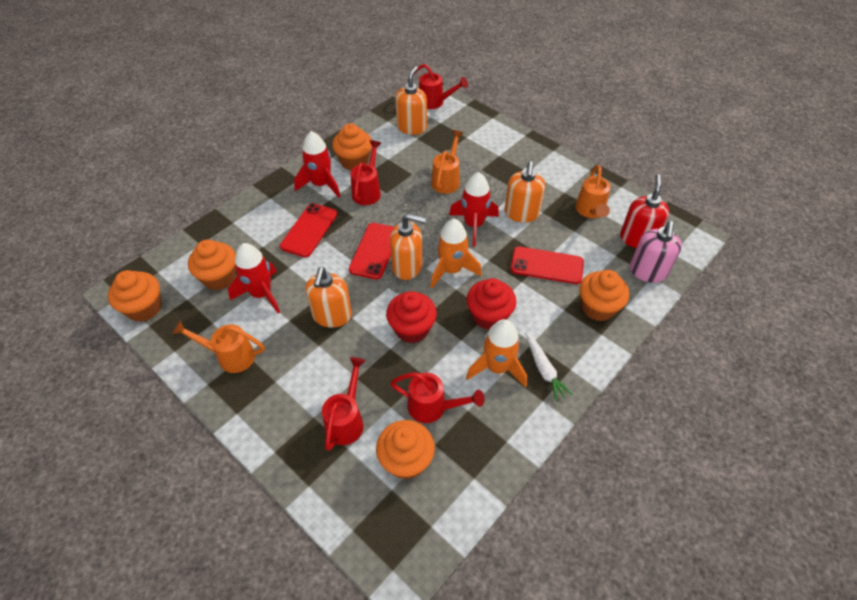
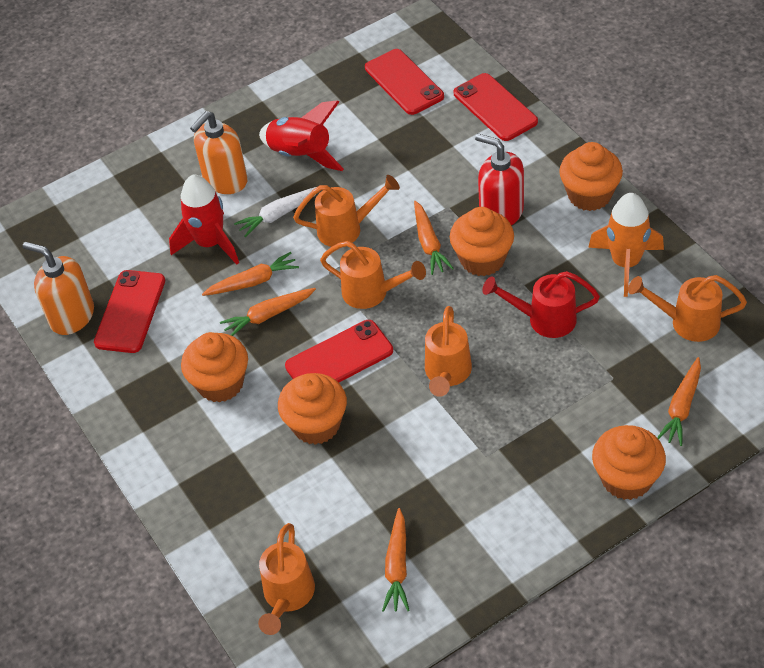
orange carrot: none = 0 -> [202,252,299,296] [220,288,316,336] [382,508,410,612] [414,201,454,275] [657,357,701,446] = 5
orange rocket: [431,219,482,289] [466,319,527,387] = 2 -> [588,193,664,297] = 1
orange soap dispenser: [305,267,352,328] [390,214,426,280] [395,66,427,135] [505,161,545,223] = 4 -> [23,242,94,335] [190,111,248,194] = 2
orange watering can: [172,321,265,373] [431,130,463,194] [575,165,610,218] = 3 -> [258,523,315,635] [293,175,400,247] [320,241,426,309] [425,306,472,397] [628,275,747,342] = 5
pink soap dispenser: [630,221,682,283] = 1 -> none = 0
red cupcake: [386,291,437,343] [467,278,516,330] = 2 -> none = 0
red phone: [280,203,337,257] [349,223,395,279] [510,246,584,284] = 3 -> [94,270,165,353] [285,320,393,383] [365,49,444,115] [453,73,538,141] = 4
red rocket: [228,243,280,313] [294,131,341,198] [449,172,499,247] = 3 -> [169,175,239,265] [259,100,344,171] = 2
red watering can: [322,357,366,451] [351,140,381,205] [391,372,484,423] [413,64,468,109] = 4 -> [482,271,600,338] = 1

